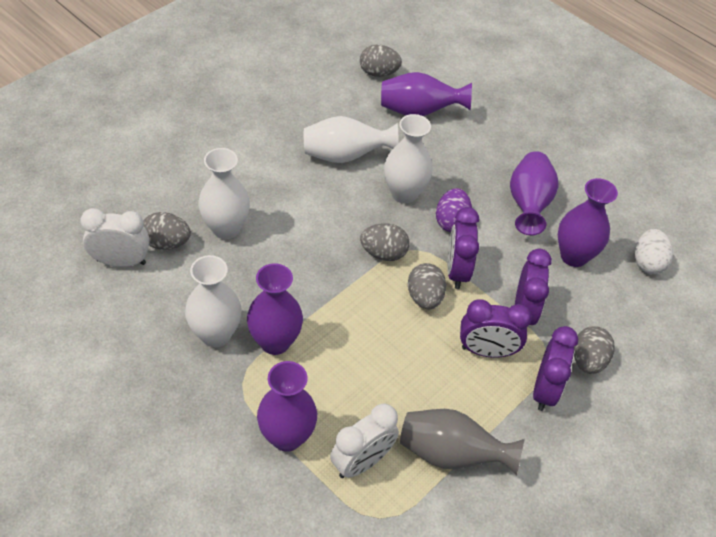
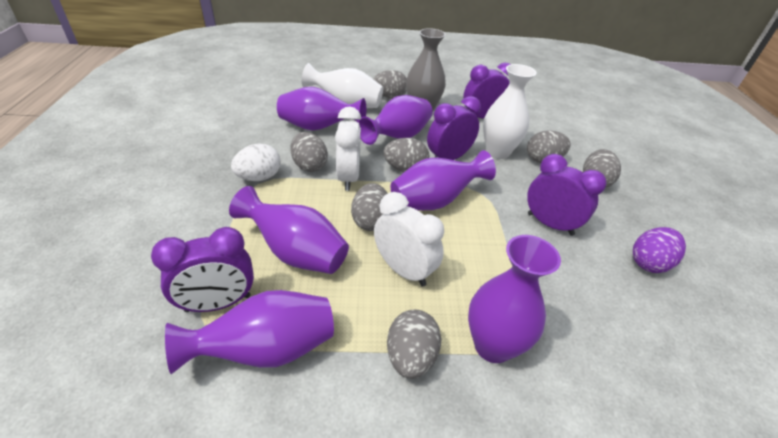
grey egg: [143,212,191,250] [360,45,402,77] [360,223,410,261] [408,263,446,309] [574,326,615,374] = 5 -> [290,132,328,172] [351,183,388,231] [373,70,407,99] [383,138,429,172] [387,309,441,379] [527,130,570,163] [583,149,621,188] = 7
purple vase: [247,263,303,355] [257,361,317,451] [381,72,472,116] [510,151,558,235] [558,178,618,267] = 5 -> [165,290,334,374] [229,186,349,274] [277,87,366,131] [358,95,433,145] [391,150,496,210] [468,235,561,363] = 6
white vase: [185,255,242,347] [198,148,250,239] [304,116,399,163] [384,114,433,204] = 4 -> [302,63,383,109] [483,64,537,159] = 2

